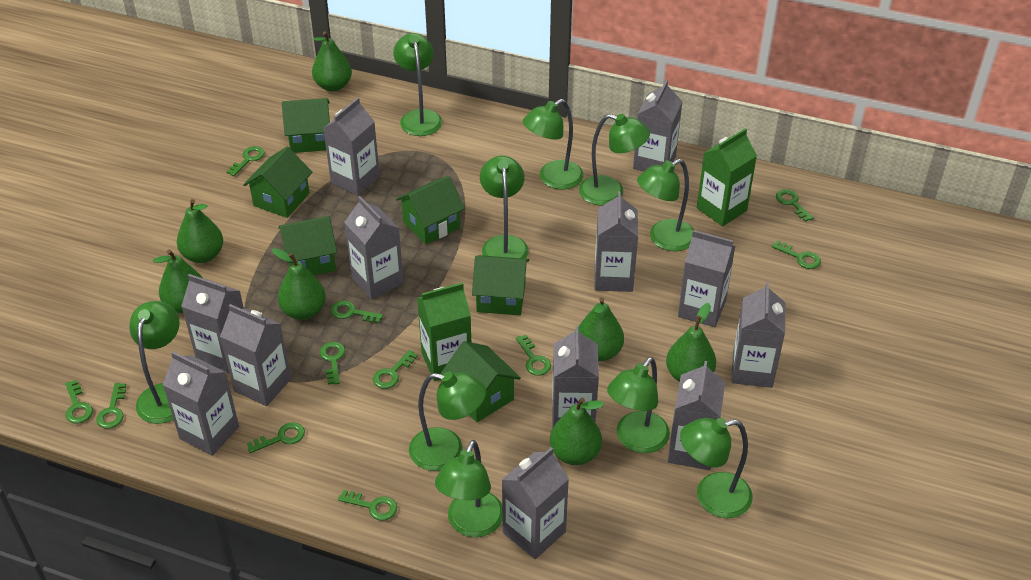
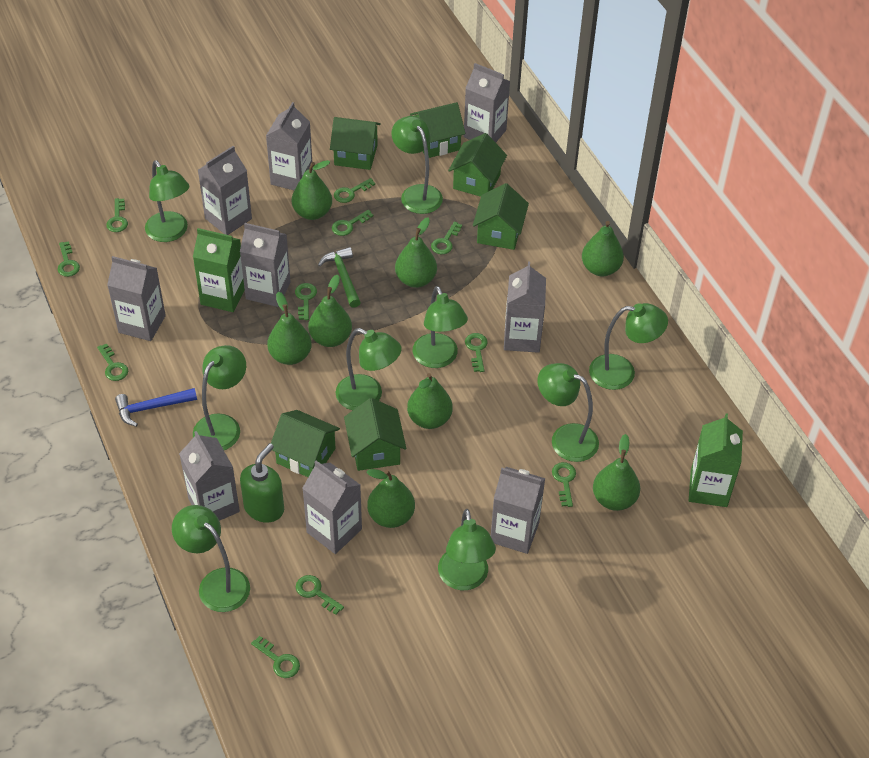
blue hammer: none = 0 -> [115,388,197,427] = 1
green hammer: none = 0 -> [318,247,361,308] = 1
green lamp: [129,301,180,424] [393,33,442,136] [409,372,486,471] [435,440,502,537] [480,156,528,259] [523,99,583,189] [579,114,650,206] [607,357,670,453] [637,159,694,251] [680,418,753,518] = 10 -> [145,160,190,242] [172,505,250,612] [193,345,246,450] [336,328,401,410] [391,116,443,214] [413,286,468,368] [438,509,496,590] [538,363,599,462] [589,303,668,390] = 9
green pear: [153,249,203,314] [177,199,223,263] [272,248,326,320] [312,31,352,91] [550,398,604,465] [578,297,624,361] [666,303,716,382] = 7 -> [267,292,312,365] [292,160,332,220] [308,275,352,347] [367,469,415,528] [395,217,437,288] [407,373,453,429] [582,221,624,276] [593,434,640,511] = 8
green soap dispenser: none = 0 -> [240,443,284,523] = 1
grey carton: [163,352,239,456] [181,274,244,373] [220,304,291,406] [323,97,380,196] [344,196,404,299] [502,447,569,559] [552,326,599,429] [594,191,638,292] [633,80,683,172] [667,361,726,470] [678,230,735,327] [731,282,785,388] = 12 -> [107,256,166,341] [179,431,240,521] [198,146,252,235] [240,223,291,307] [266,102,313,190] [302,461,362,554] [464,63,510,143] [491,467,545,554] [504,262,546,353] = 9

